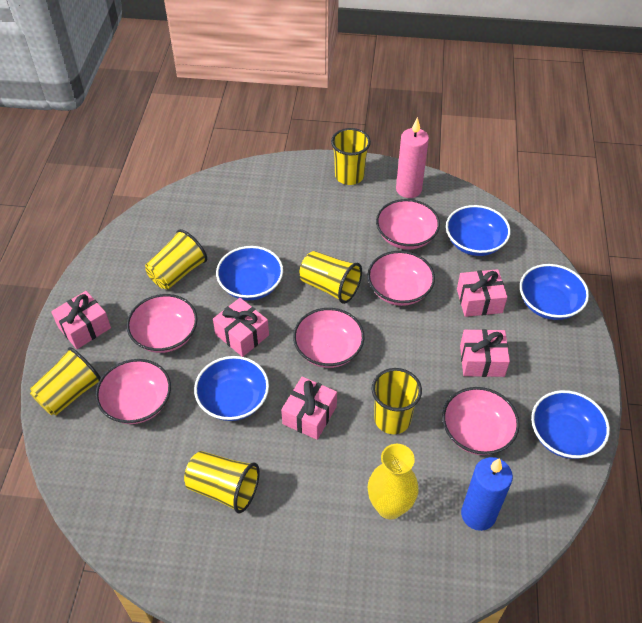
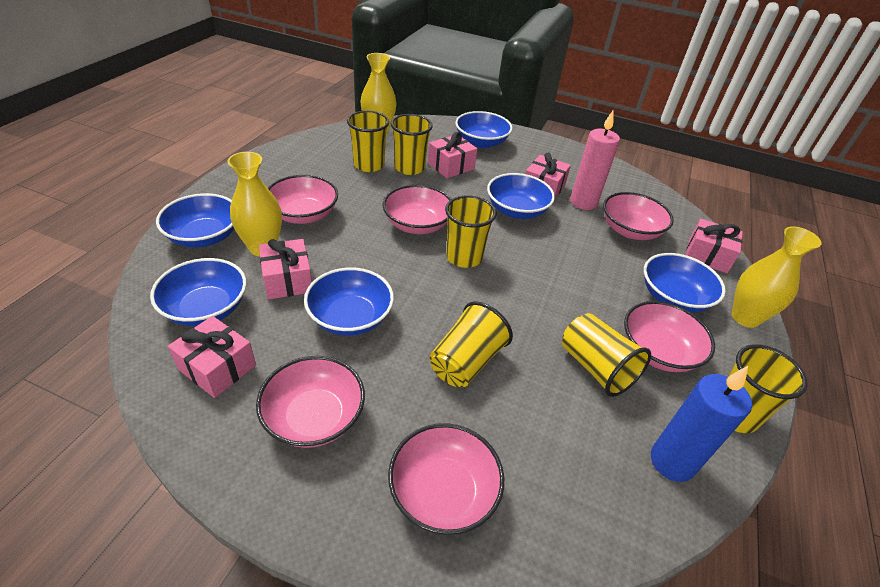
blue bowl: [194,356,269,421] [216,246,283,300] [446,205,511,256] [520,264,589,320] [531,390,610,459] = 5 -> [150,258,247,326] [156,193,234,247] [304,268,394,336] [455,111,513,148] [487,173,555,219] [644,253,726,313] = 6
yellow vase: [368,444,419,519] = 1 -> [227,152,282,257] [360,53,397,135] [731,226,822,328] = 3

